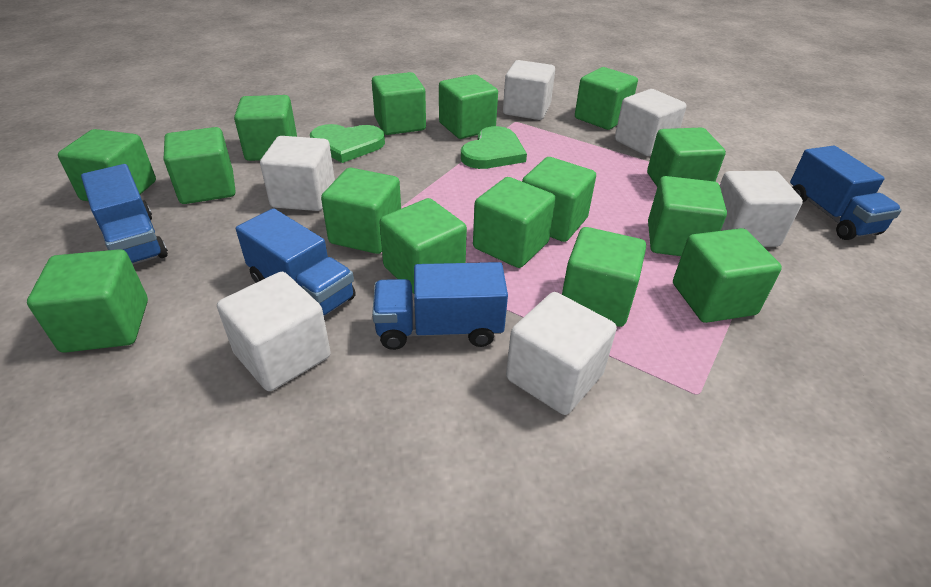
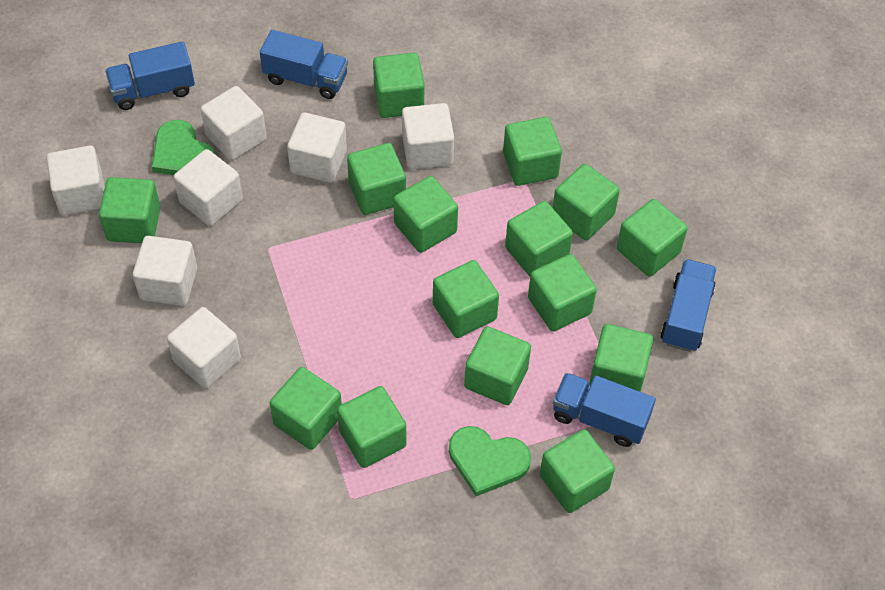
white cube: [217,272,331,391] [260,136,335,211] [503,60,555,120] [506,292,617,415] [615,89,687,156] [720,171,803,247] = 6 -> [47,145,105,216] [133,236,197,306] [167,307,241,389] [173,149,243,226] [200,86,267,161] [287,112,347,183] [402,103,454,169] = 7

